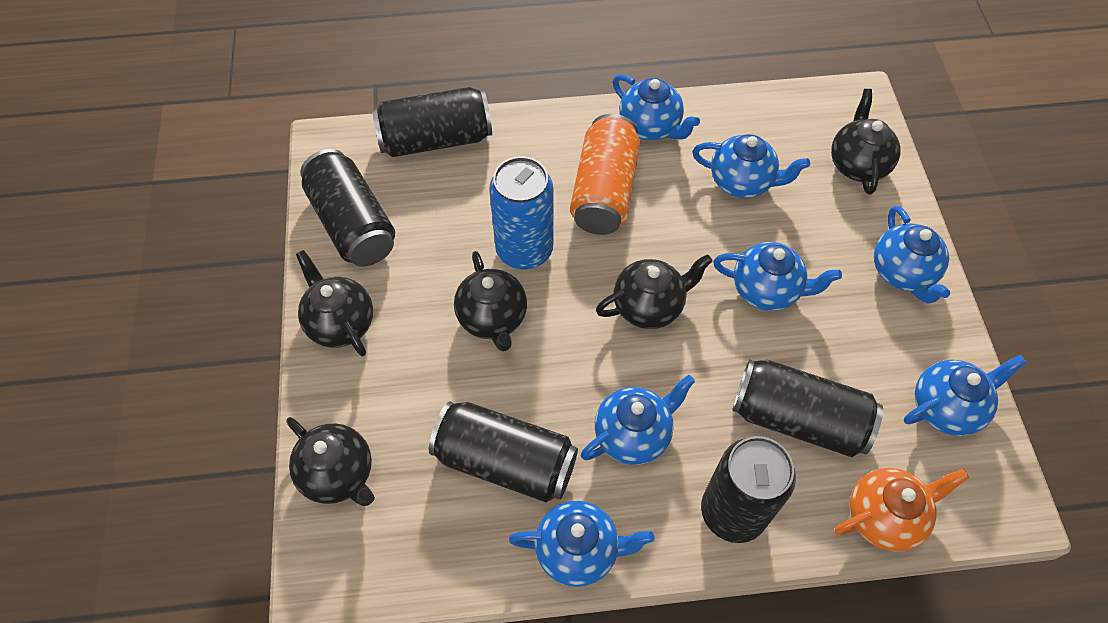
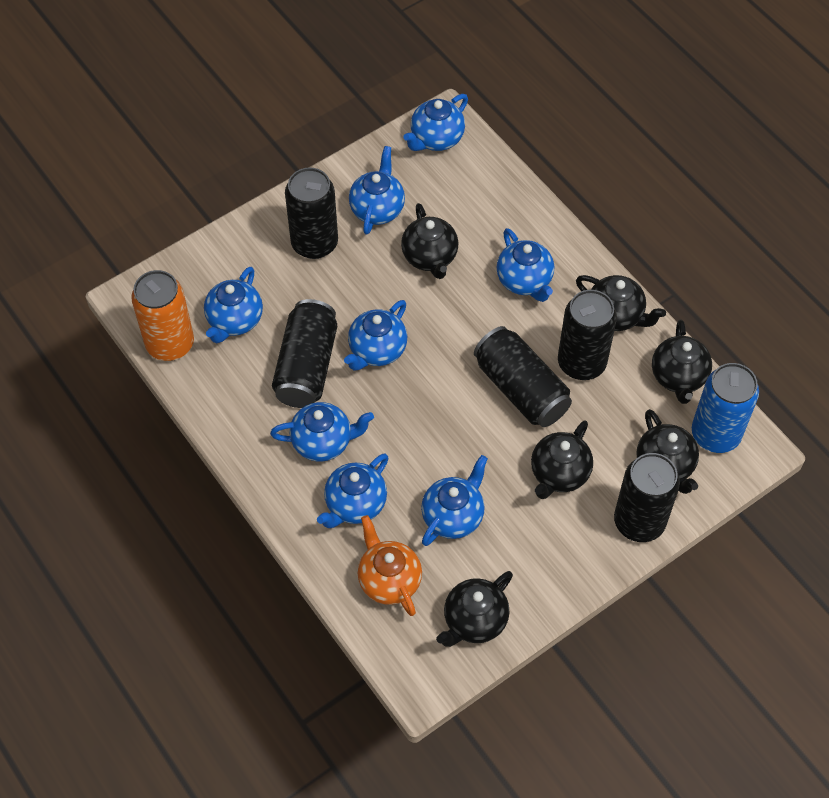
black teapot: [286,417,375,506] [296,250,373,356] [454,251,527,351] [596,254,712,329] [831,89,901,195] = 5 -> [401,203,458,279] [436,571,513,647] [531,421,593,499] [576,275,666,331] [636,409,699,494] [652,320,712,404] = 6
blue teapot: [508,501,654,587] [581,375,695,465] [613,74,700,140] [692,134,810,198] [713,242,842,311] [874,206,950,304] [904,355,1027,436] = 7 -> [204,267,263,343] [270,402,374,462] [317,453,388,528] [344,300,407,371] [349,146,405,235] [403,94,468,151] [421,455,488,546] [497,228,554,302] = 8

